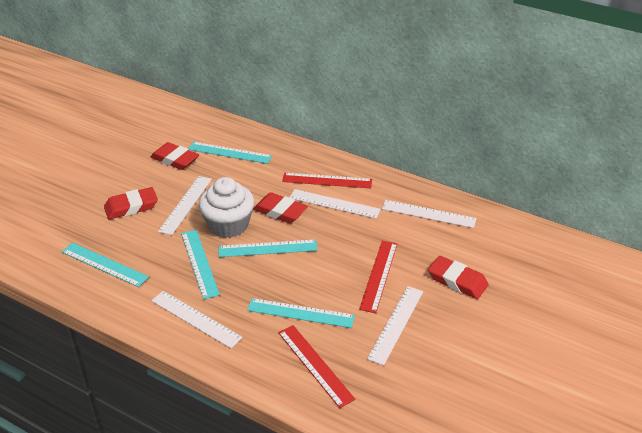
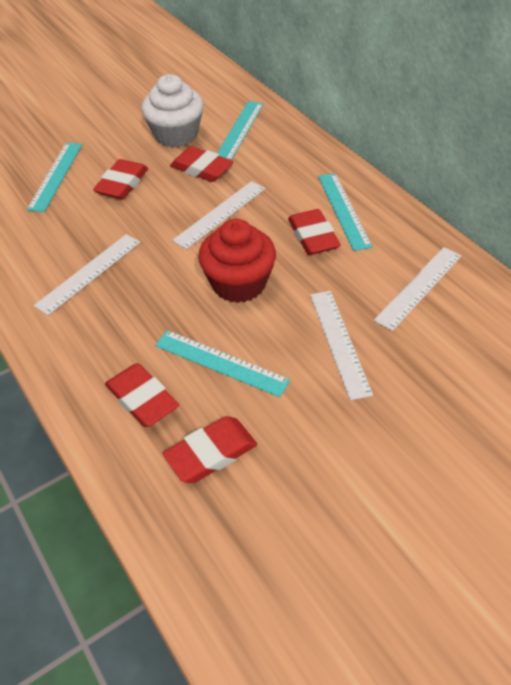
red cupcake: none = 0 -> [198,219,276,303] = 1
red eraser: [104,187,158,219] [151,142,199,170] [253,192,308,223] [428,256,489,299] = 4 -> [93,159,148,199] [105,363,179,427] [163,416,257,483] [170,146,234,182] [288,209,341,255] = 5
red ruler: [278,325,355,408] [282,173,372,188] [359,241,397,313] = 3 -> none = 0
turquoise ruler: [62,243,149,287] [181,230,220,299] [188,141,272,164] [219,239,318,257] [247,298,355,328] = 5 -> [27,142,82,212] [155,330,290,397] [217,101,264,160] [318,173,373,251] = 4
white ruler: [151,291,243,348] [158,176,212,235] [289,189,381,219] [367,286,423,366] [382,200,477,228] = 5 -> [34,234,141,315] [172,181,266,249] [310,291,373,401] [374,247,462,331] = 4

